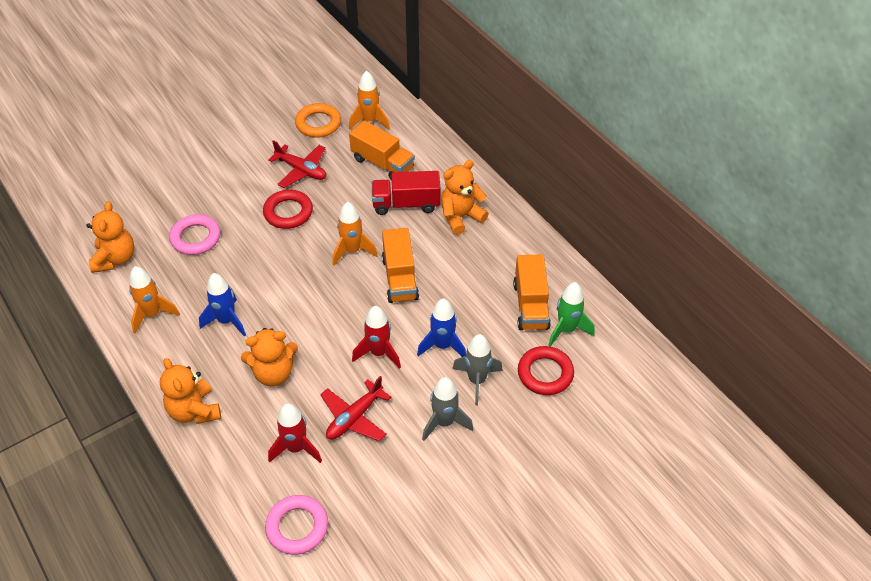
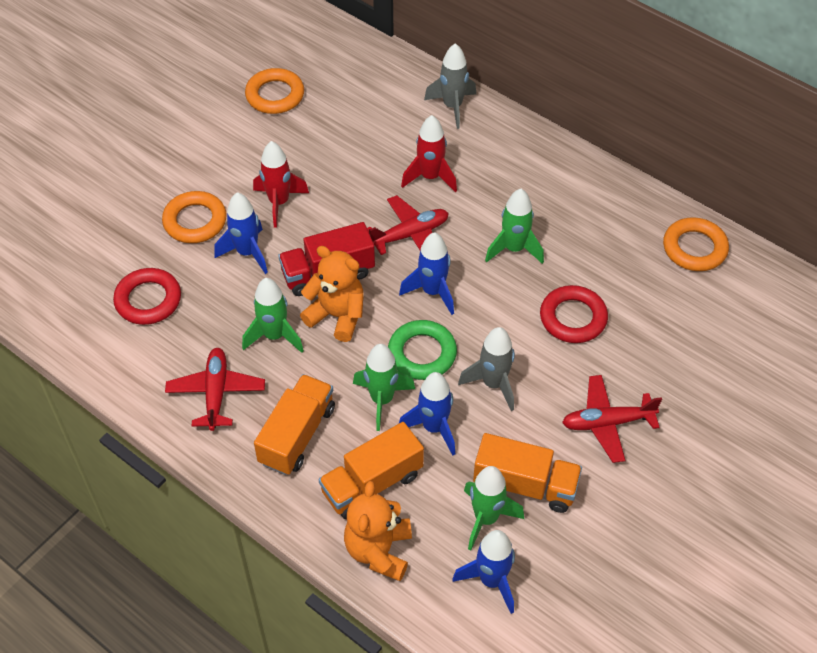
blue rocket: [199,273,246,337] [417,298,466,357] = 2 -> [214,192,268,274] [399,232,454,315] [399,372,455,455] [452,530,515,614] = 4
green ring: none = 0 -> [388,320,457,380] = 1
green rocket: [548,282,595,347] = 1 -> [242,278,304,353] [353,344,415,431] [464,466,524,550] [485,189,544,264] = 4
orange ring: [295,103,341,138] = 1 -> [162,191,227,243] [245,68,304,114] [663,217,729,271] = 3
orange rocket: [129,266,180,334] [332,202,378,266] [349,71,390,130] = 3 -> none = 0
orange teddy bear: [86,201,134,273] [160,358,221,424] [241,328,298,386] [441,160,489,235] = 4 -> [300,246,364,342] [344,481,412,581] = 2
pink ring: [169,214,220,255] [265,495,328,555] = 2 -> none = 0
red plane: [268,140,326,188] [320,376,391,441] = 2 -> [165,348,265,431] [367,195,449,255] [562,375,662,463] = 3

